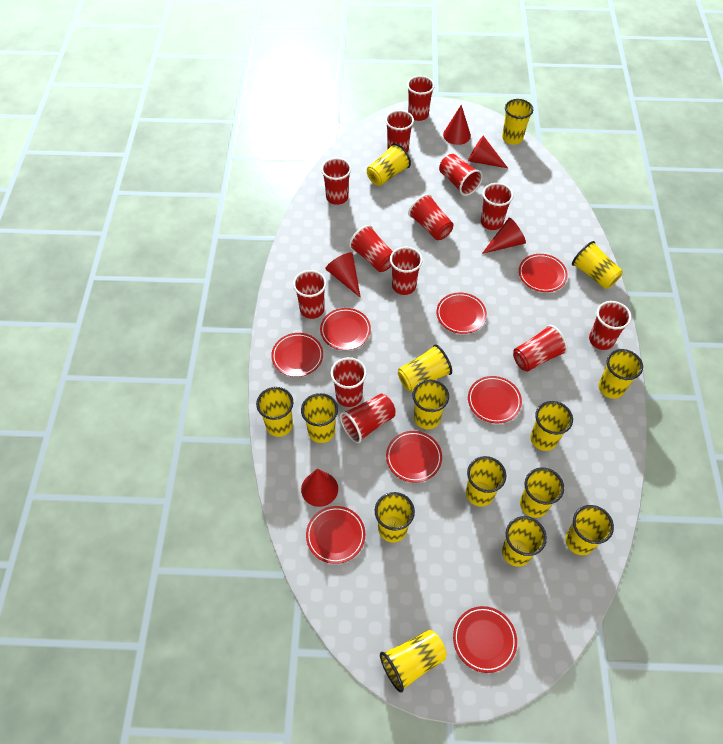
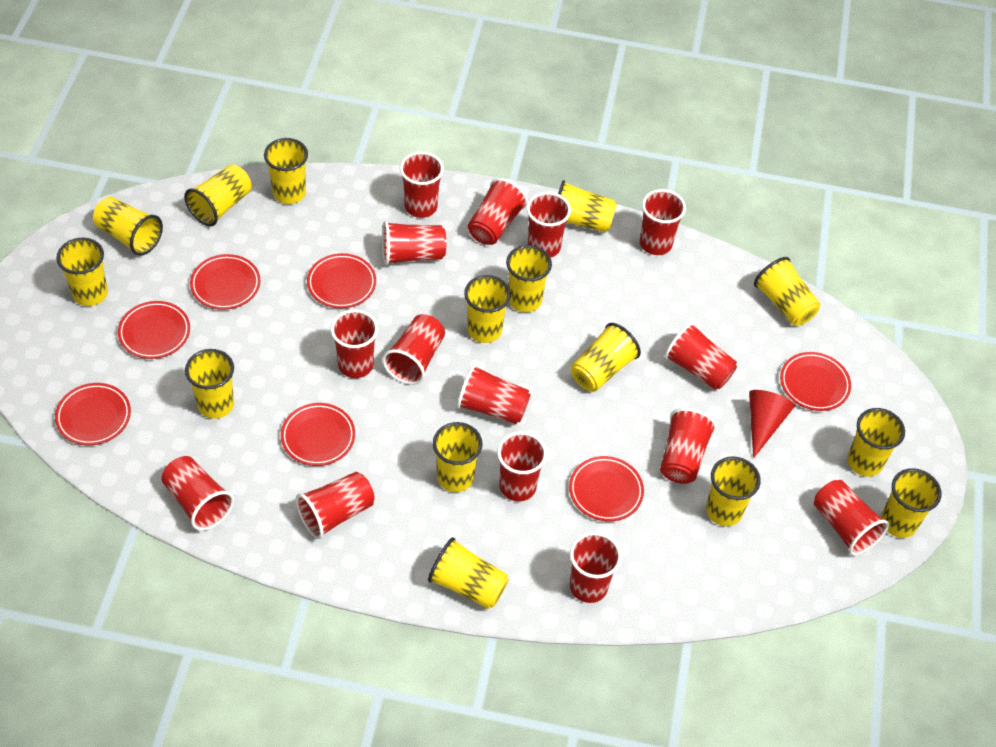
red cone: [301,469,338,507] [325,252,361,298] [443,105,471,145] [468,136,508,168] [482,217,526,254] = 5 -> [749,390,795,458] = 1
red cup: [293,270,327,319] [321,158,351,205] [330,357,367,407] [340,394,396,443] [349,225,393,272] [385,110,414,152] [390,247,423,295] [407,76,435,121] [408,194,453,240] [439,154,483,196] [481,183,514,230] [513,325,568,372] [589,301,632,350] = 13 -> [161,456,234,531] [296,472,375,539] [331,309,378,378] [382,221,446,265] [382,314,445,385] [400,152,444,218] [457,364,531,424] [468,178,528,245] [497,431,547,501] [527,192,571,258] [570,532,622,603] [640,189,686,255] [660,408,716,484] [664,322,737,390] [814,480,889,555] = 15
red plate: [271,333,323,377] [306,506,365,564] [320,308,371,350] [386,431,442,483] [436,293,487,334] [453,606,517,673] [468,376,522,424] [519,254,568,292] = 8 -> [55,383,131,445] [118,301,190,359] [190,254,260,310] [281,403,355,466] [307,253,376,308] [569,456,644,521] [780,352,851,411] = 7

